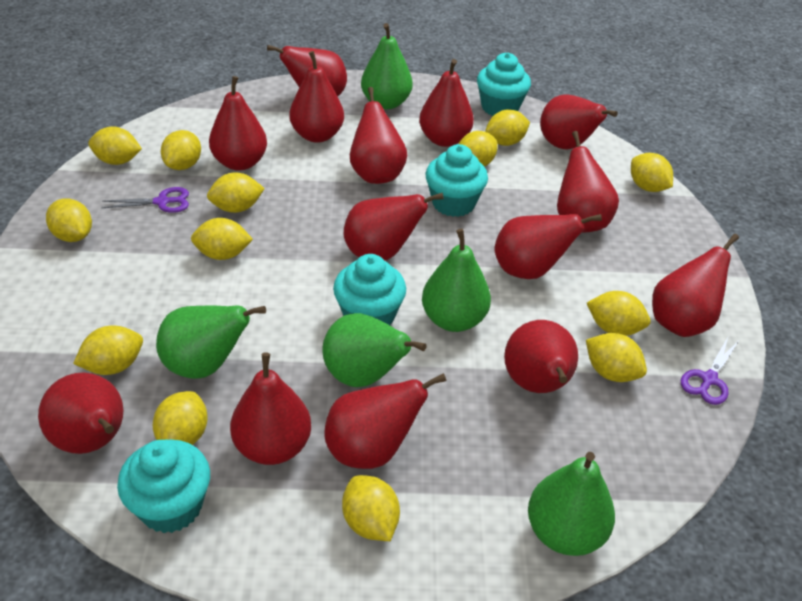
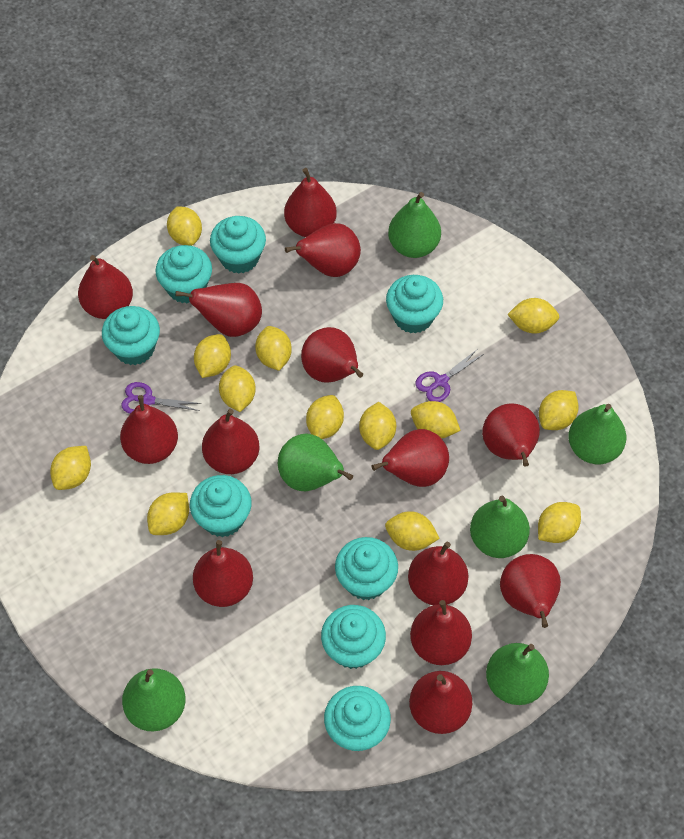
green pear: [156,305,266,379] [322,313,427,387] [361,23,413,109] [422,229,491,332] [528,452,615,556] = 5 -> [122,668,186,731] [278,433,353,491] [388,192,441,258] [470,496,530,558] [486,643,549,705] [568,404,626,464] = 6
turquoise cupcake: [117,439,210,533] [333,254,406,325] [425,144,488,217] [477,53,531,116] = 4 -> [102,306,160,365] [155,245,212,303] [190,475,252,537] [210,216,266,274] [321,605,386,669] [324,686,391,751] [335,537,398,600] [386,275,443,334] = 8

